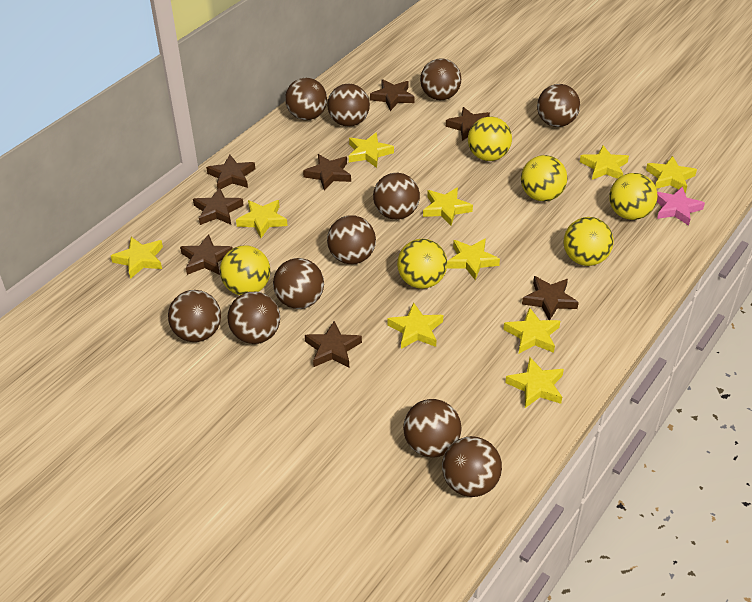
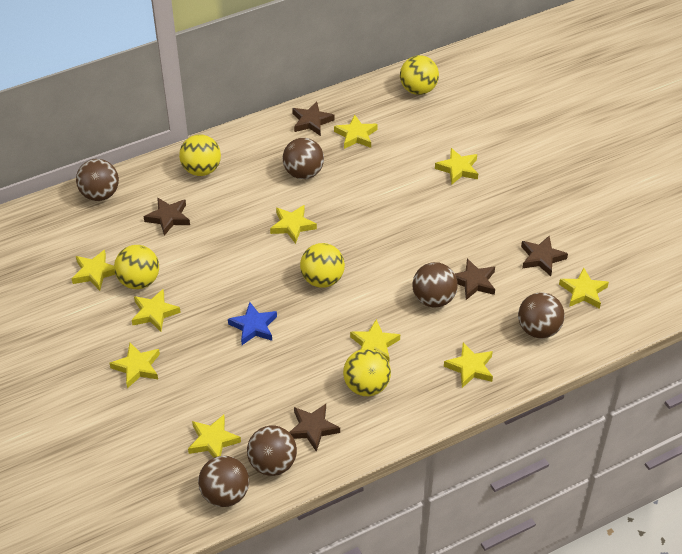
blue star: none = 0 -> [228,302,277,345] = 1
brown ball: [168,290,221,342] [227,292,280,344] [273,258,324,309] [285,78,327,120] [327,84,370,127] [327,215,376,264] [373,173,420,220] [403,399,462,458] [420,58,461,100] [442,436,502,497] [537,84,580,127] = 11 -> [76,159,119,201] [198,456,249,507] [247,425,297,476] [283,138,324,179] [412,262,458,307] [518,292,565,338] = 6
brown star: [180,234,233,275] [193,187,244,225] [206,155,255,190] [303,154,351,190] [305,321,362,367] [370,79,414,111] [446,107,490,141] [522,276,579,320] = 8 -> [144,197,190,236] [289,404,340,452] [292,101,334,136] [455,258,495,300] [521,235,568,276] = 5
pink star: [657,187,705,226] = 1 -> none = 0
yellow ball: [220,246,270,295] [397,239,447,289] [468,117,512,161] [521,155,567,201] [564,217,614,266] [609,173,657,220] = 6 -> [114,245,159,289] [179,134,221,176] [300,243,345,288] [343,349,391,396] [400,55,439,95] = 5

